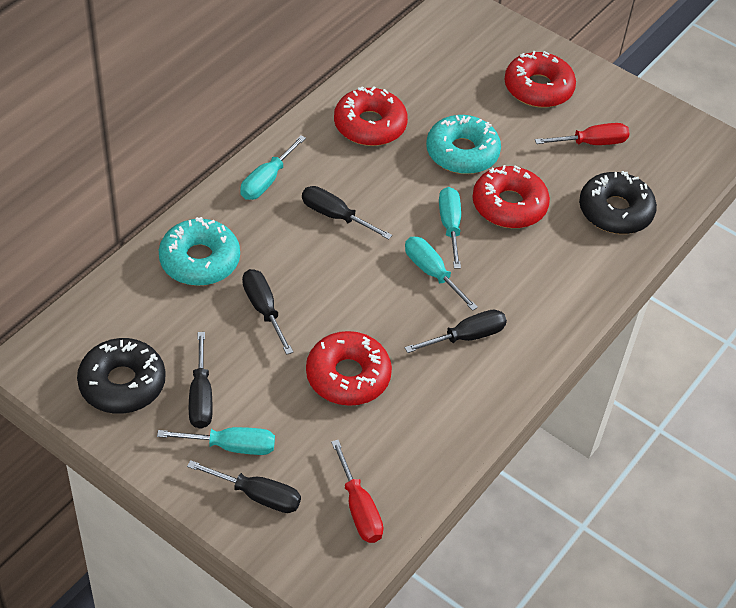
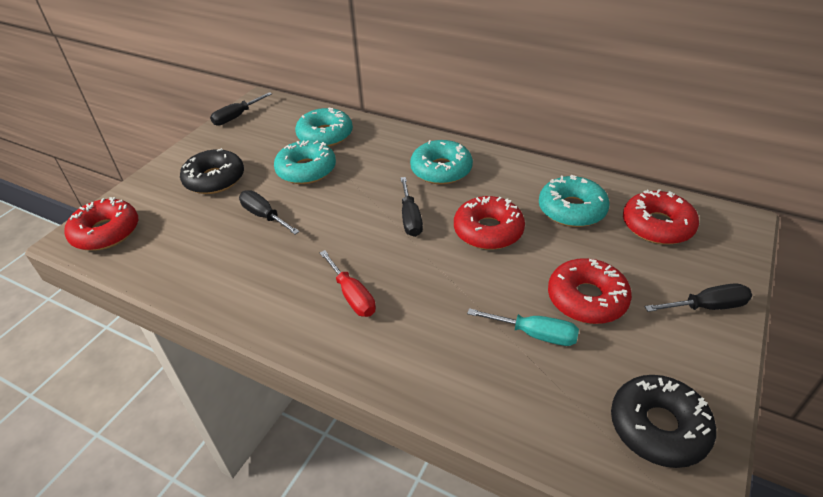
black screwdriver: [187,460,301,513] [189,332,213,429] [242,269,293,355] [302,186,392,240] [405,309,507,353] = 5 -> [210,92,272,126] [239,190,300,235] [400,177,423,237] [645,283,752,312] = 4
red screwdriver: [331,440,384,543] [535,123,630,145] = 2 -> [320,250,376,317] = 1
turquoise donut: [159,217,240,286] [426,115,501,174] = 2 -> [274,140,336,184] [295,108,353,147] [410,140,473,184] [539,175,610,227] = 4
turquoise screwdriver: [157,427,275,455] [240,136,306,200] [405,237,478,311] [439,187,461,269] = 4 -> [467,308,579,346] = 1

